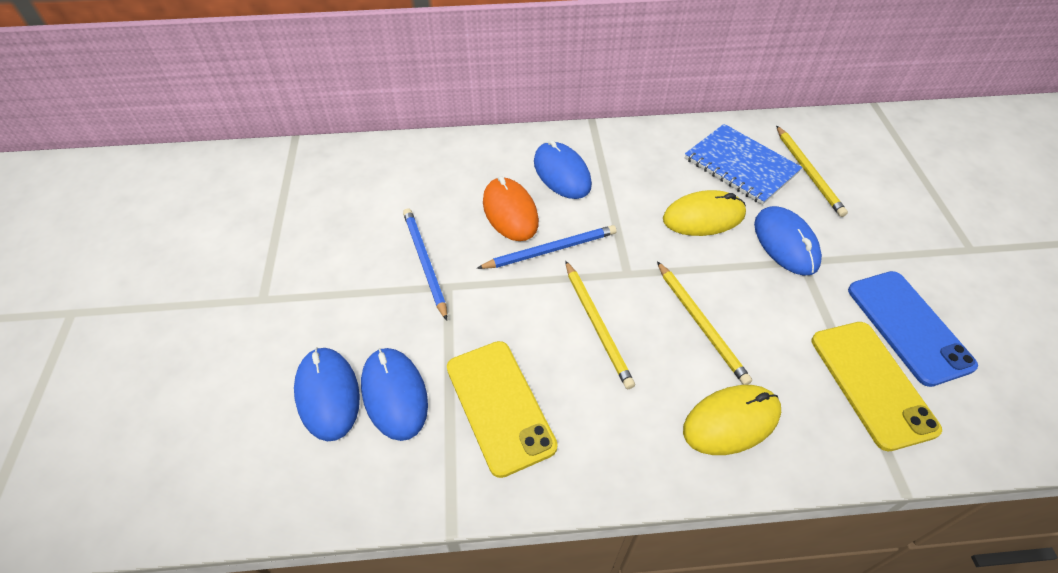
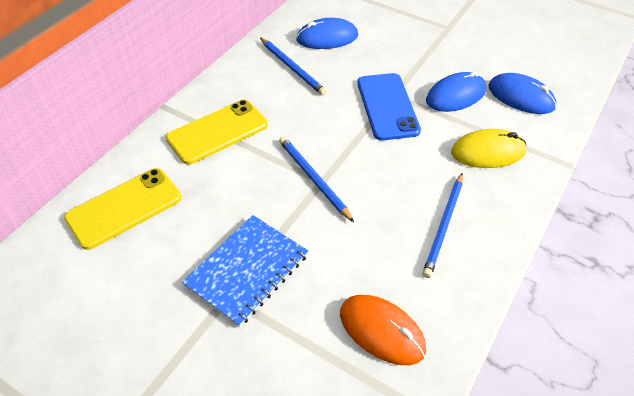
blue mouse: [294,347,360,441] [361,348,428,441] [534,140,592,199] [754,206,822,276] = 4 -> [296,18,358,49] [426,71,486,112] [488,73,556,114] = 3
blue pencil: [403,208,447,321] [477,225,616,269] = 2 -> [260,37,327,95] [279,136,354,222] [422,173,463,278] = 3
yellow mouse: [663,190,746,236] [683,385,781,455] = 2 -> [451,129,527,168] = 1
yellow pencil: [565,261,635,389] [657,261,752,385] [776,126,848,217] = 3 -> none = 0

